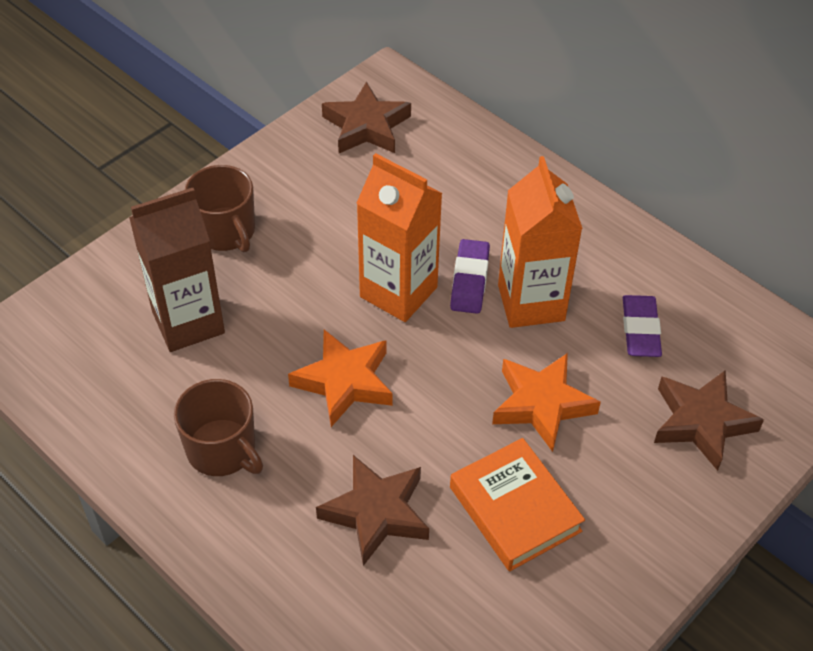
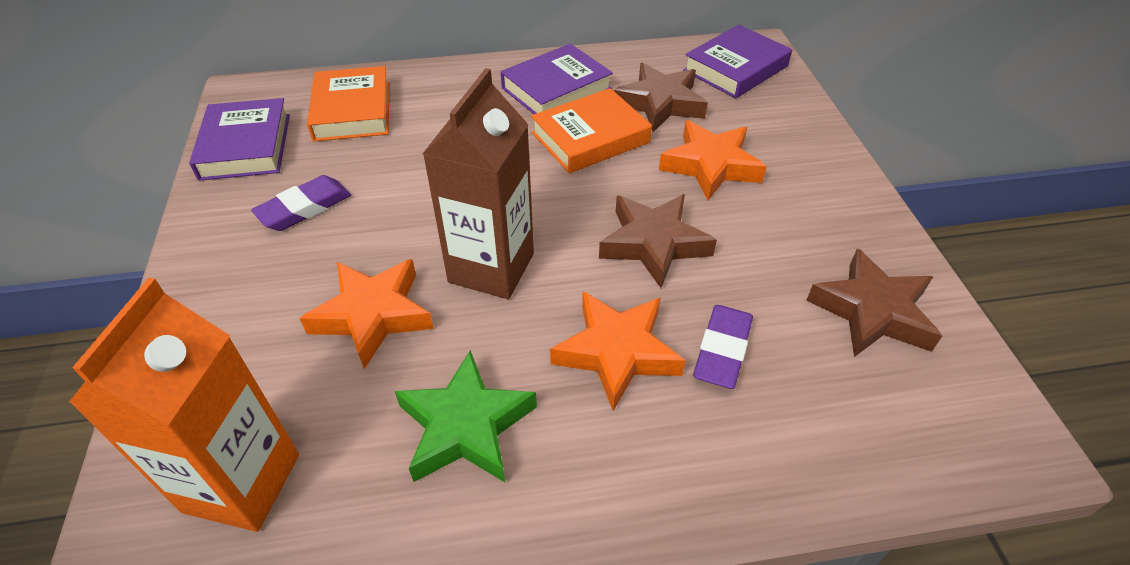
brown mug: [174,379,263,476] [185,165,255,252] = 2 -> none = 0
green star: none = 0 -> [395,350,537,482] = 1
orange book: [450,438,585,571] = 1 -> [307,66,389,142] [531,88,652,173] = 2
orange carton: [356,153,443,322] [498,156,583,328] = 2 -> [69,278,299,532] = 1
orange star: [288,329,393,427] [492,353,601,452] = 2 -> [300,259,434,369] [550,291,686,411] [659,120,767,200] = 3
purple book: none = 0 -> [189,98,290,181] [501,44,613,114] [683,25,792,98] = 3

